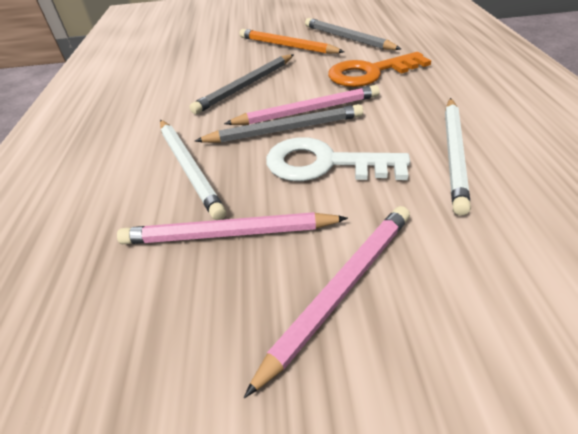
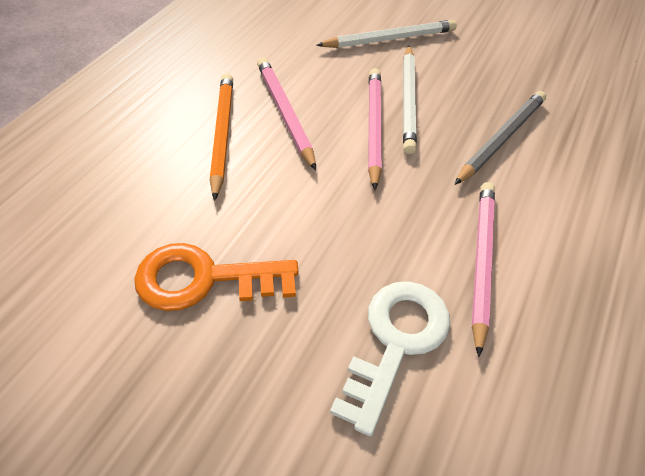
grey pencil: [189,54,294,114] [195,104,363,143] [305,18,401,50] = 3 -> [454,91,546,185] = 1

